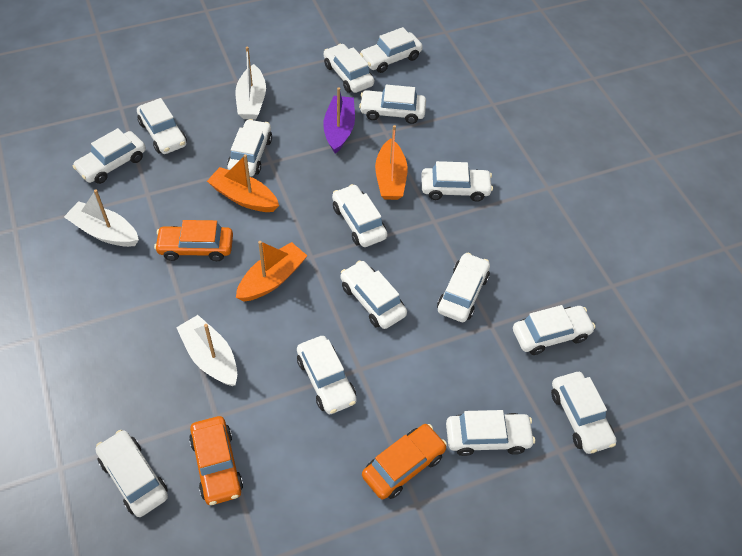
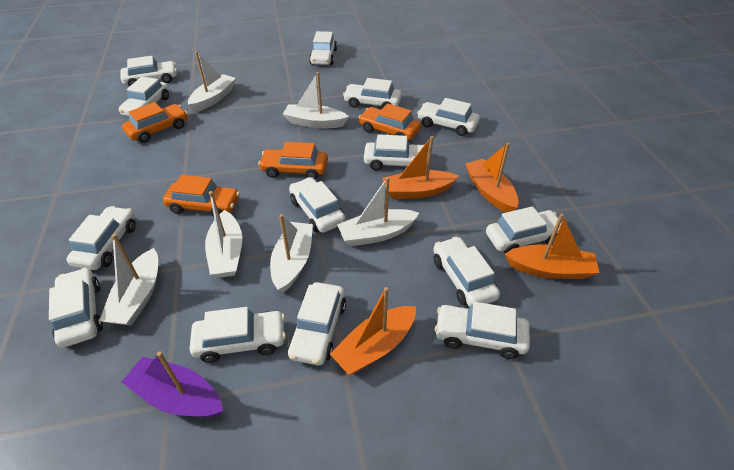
orange boat: [207,154,279,212] [236,241,308,301] [375,125,408,200] = 3 -> [330,287,416,375] [382,136,459,199] [465,142,519,212] [505,213,600,279] = 4
orange car: [154,220,233,261] [189,416,243,505] [362,424,447,499] = 3 -> [122,102,188,143] [163,175,240,217] [258,142,328,179] [359,103,421,140] = 4
white boat: [64,189,139,247] [176,315,237,386] [235,47,266,119] = 3 -> [99,234,158,325] [188,51,236,112] [205,191,242,278] [270,214,313,293] [283,72,349,128] [337,177,419,246] = 6
white car: [72,128,146,184] [96,430,168,517] [137,98,187,154] [227,119,272,177] [297,336,357,414] [324,44,374,93] [332,184,387,247] [341,260,407,329] [359,85,426,124] [360,27,423,73] [421,161,493,202] [437,253,490,322] [446,410,535,456] [513,305,596,355] [551,372,617,454] = 15 -> [49,267,103,347] [66,206,136,270] [119,77,169,116] [120,56,177,86] [189,307,286,363] [288,282,346,365] [289,177,346,233] [309,31,337,65] [343,78,402,108] [364,134,429,171] [417,98,480,136] [433,236,500,307] [435,302,530,359] [486,206,562,253] = 14

